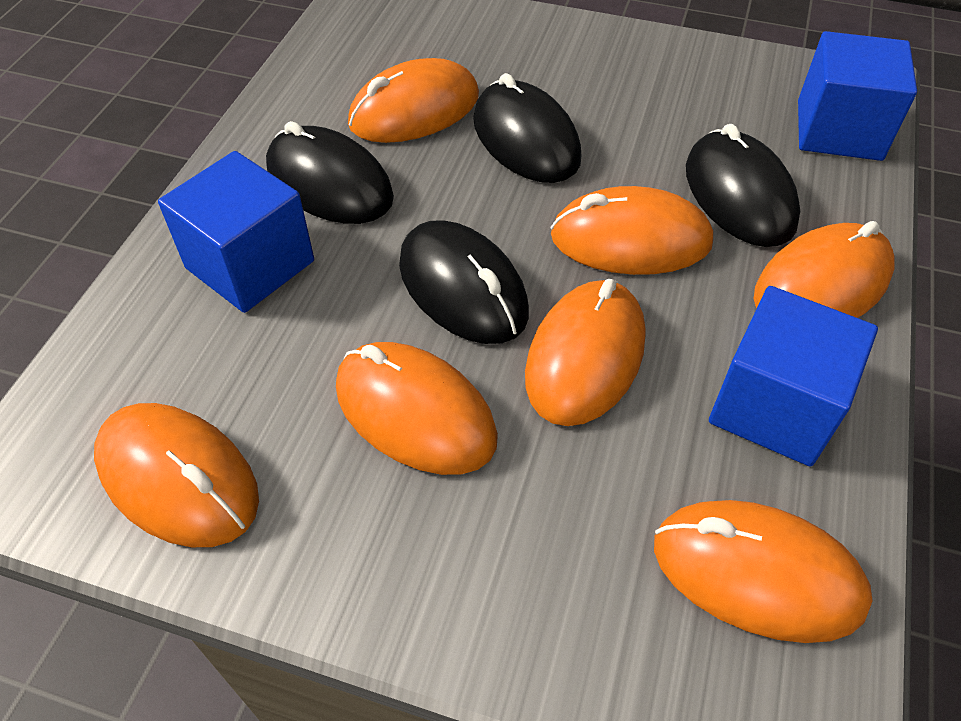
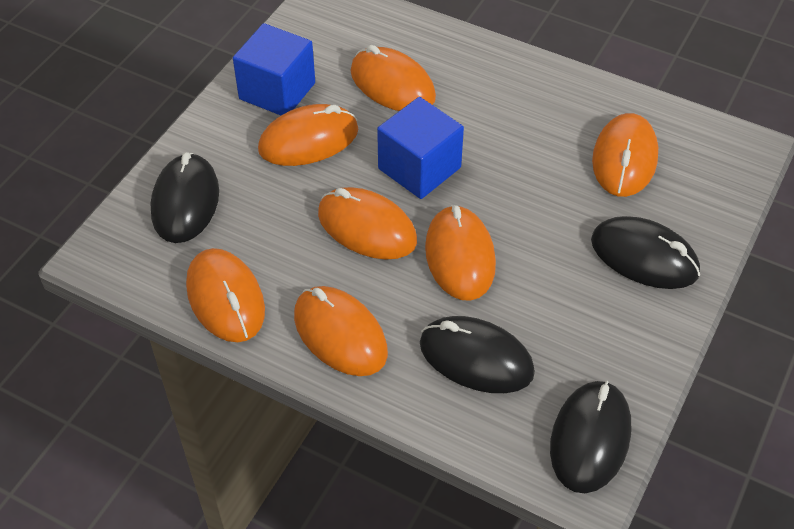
blue cube: [158,151,314,313] [709,286,878,467] [798,31,917,161] = 3 -> [233,23,315,115] [377,97,464,199] = 2

